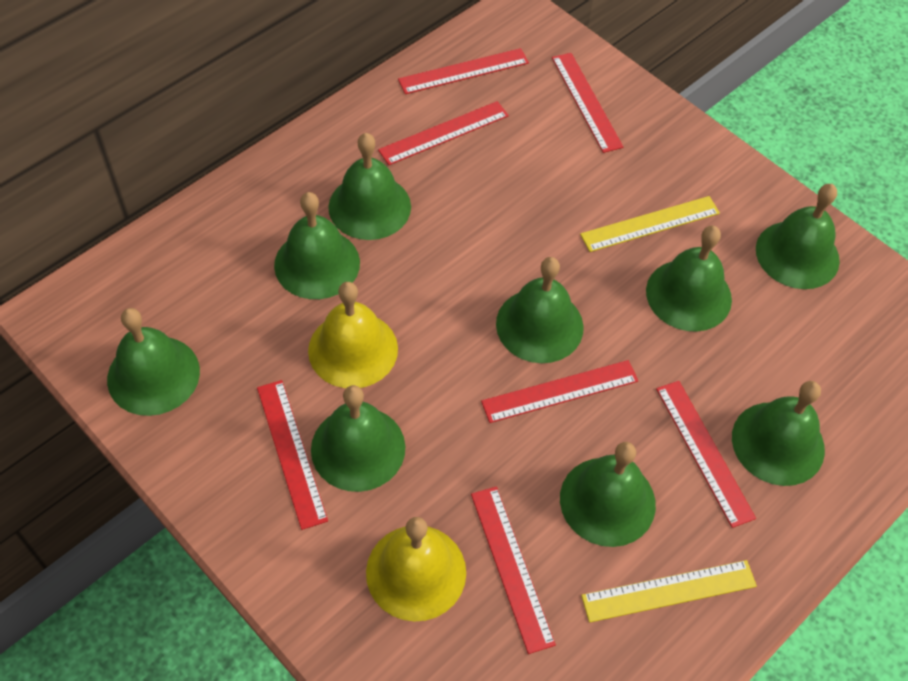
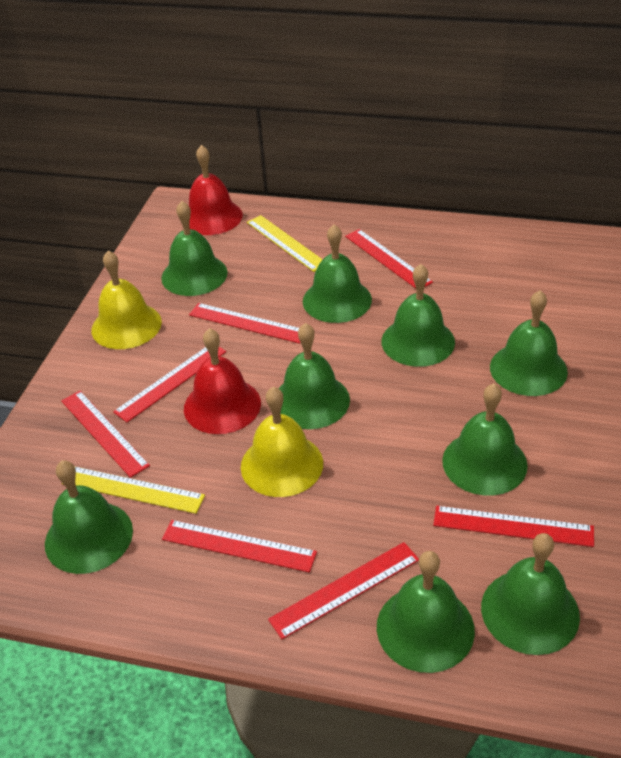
red bell: none = 0 -> [184,328,261,434] [189,145,243,235] = 2

